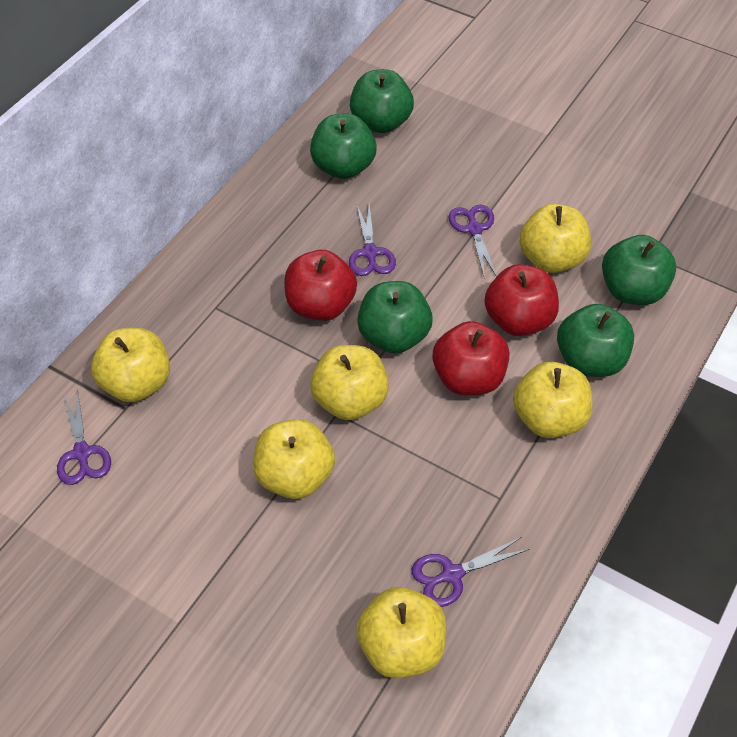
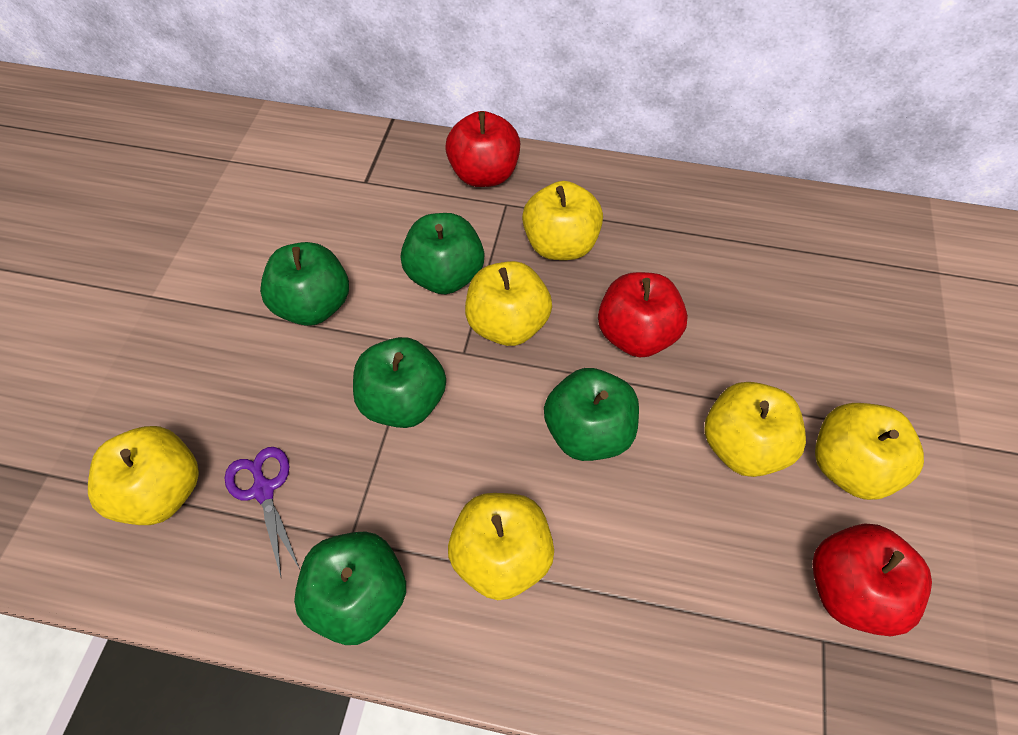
purple scissors: [57,389,111,485] [349,205,396,276] [412,537,529,607] [449,205,497,277] = 4 -> [225,447,300,576] = 1

